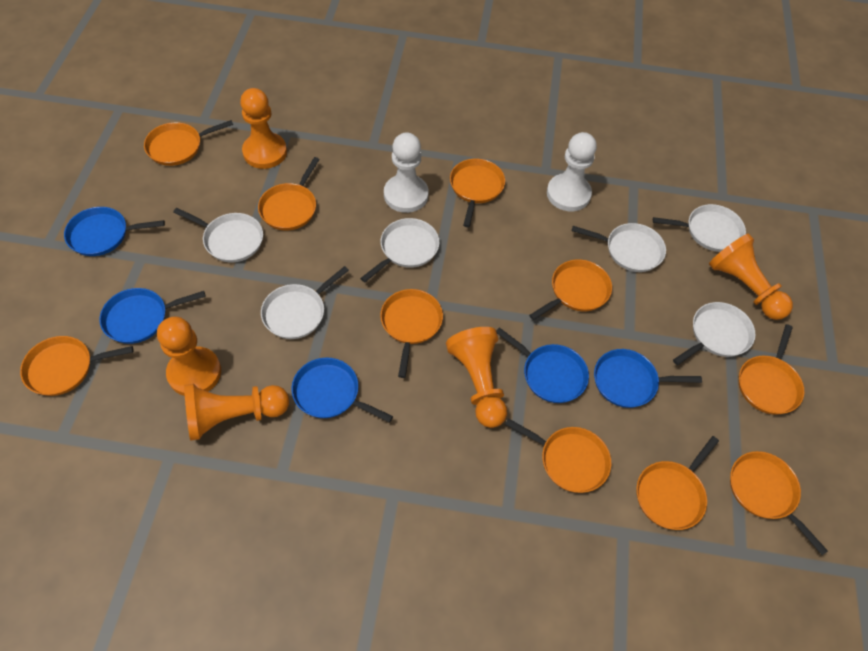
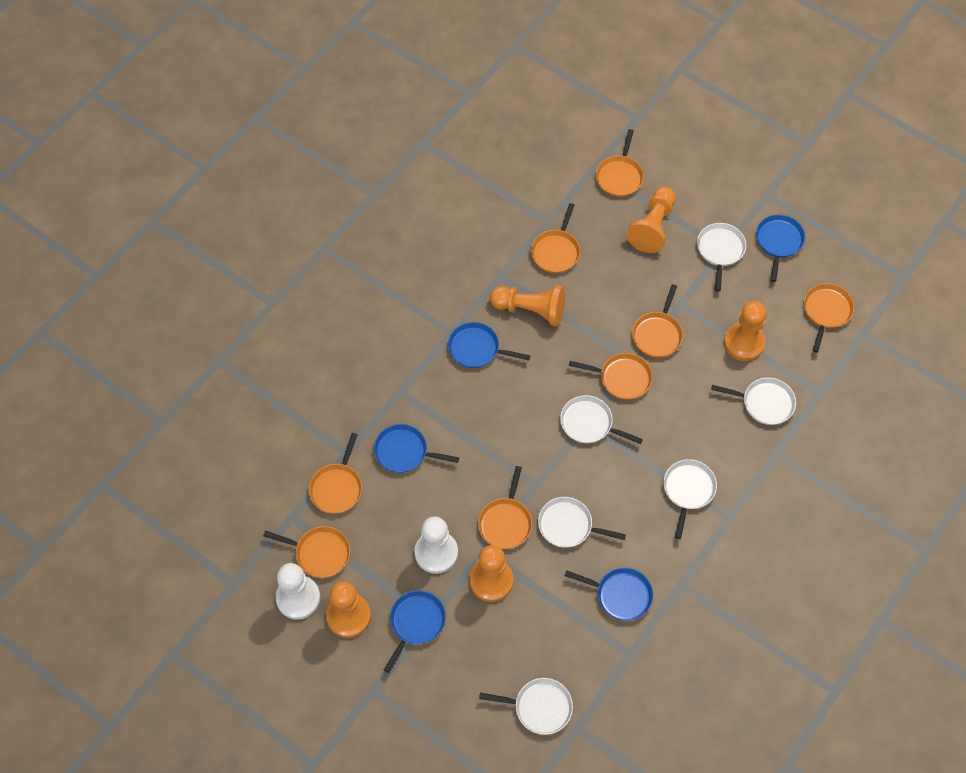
orange pan: [20,336,133,396] [144,120,233,166] [258,157,320,231] [380,289,443,378] [450,159,505,227] [505,418,611,493] [529,259,612,320] [636,436,719,530] [730,451,828,555] [739,324,804,415] = 10 -> [263,526,350,578] [309,433,362,514] [478,466,532,549] [531,203,580,273] [569,353,653,400] [596,129,644,197] [632,284,683,358] [804,283,854,353] = 8

